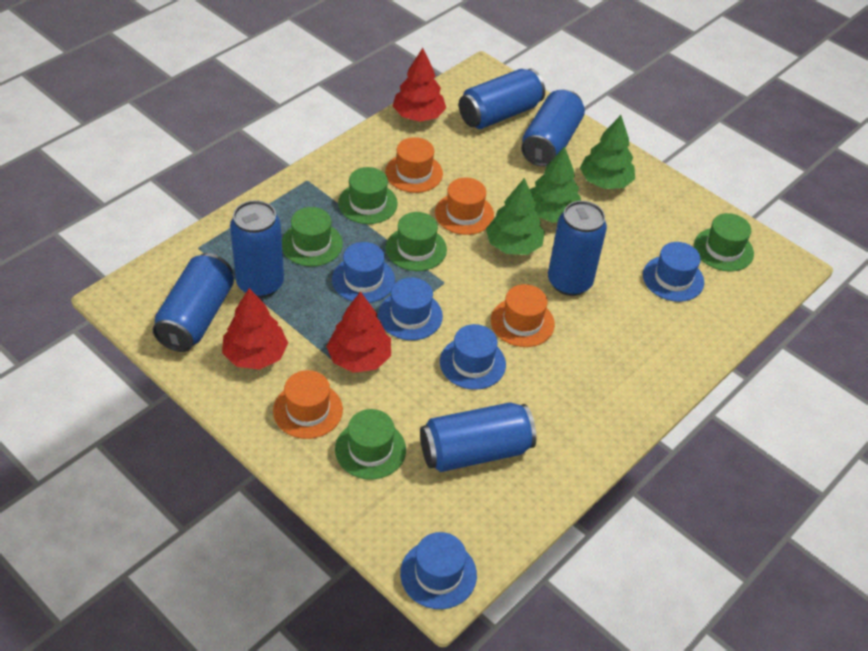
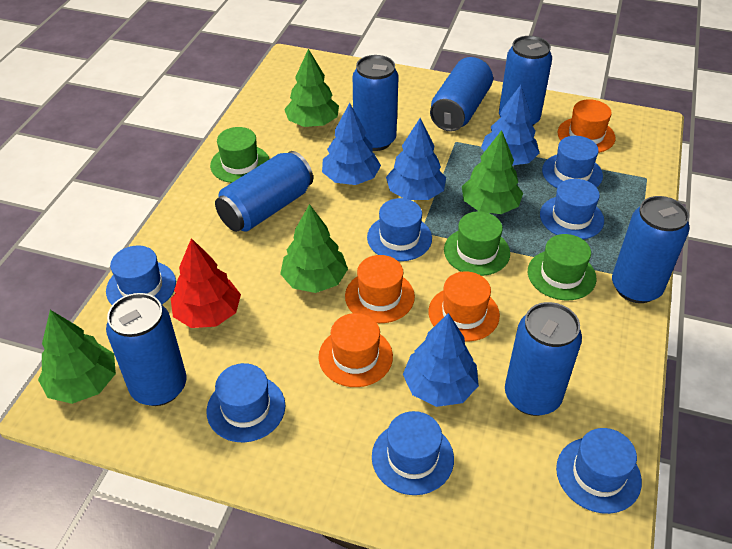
blue can: [152,253,234,352] [230,200,284,298] [420,402,536,472] [459,69,545,129] [521,89,585,167] [548,201,607,296] = 6 -> [106,293,187,406] [215,151,313,232] [353,55,399,151] [430,57,493,131] [499,36,552,126] [505,302,582,416] [612,196,690,303] = 7
blue hat: [332,242,395,303] [378,277,443,340] [400,532,477,609] [440,324,506,390] [643,242,704,302] = 5 -> [106,245,176,305] [206,363,285,442] [367,198,432,261] [372,411,454,495] [540,179,604,239] [542,136,603,188] [556,428,642,514] = 7
blue tree: none = 0 -> [322,103,381,185] [386,118,446,200] [403,313,479,407] [481,85,539,165] = 4
green hat: [282,207,343,267] [335,409,406,480] [338,167,398,224] [386,212,447,271] [694,213,754,271] = 5 -> [210,127,269,183] [444,211,510,276] [528,234,597,300] = 3
green tree: [486,178,545,255] [530,146,581,223] [580,115,635,189] = 3 -> [38,310,116,404] [280,204,348,293] [284,49,339,127] [462,130,523,214] = 4
red tree: [222,288,288,370] [326,291,391,373] [393,48,446,122] = 3 -> [171,238,241,328] = 1

